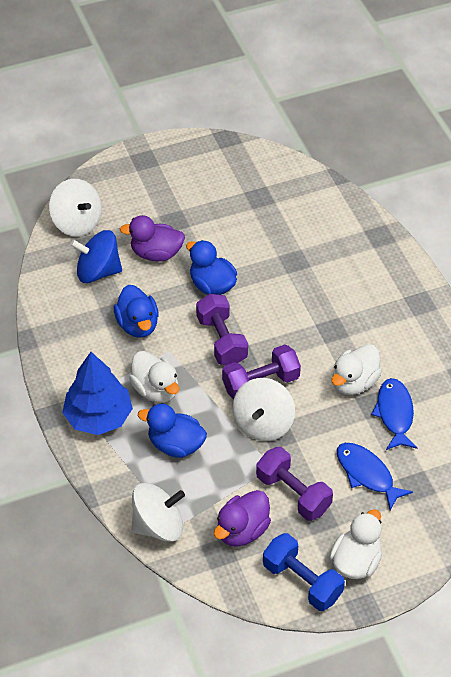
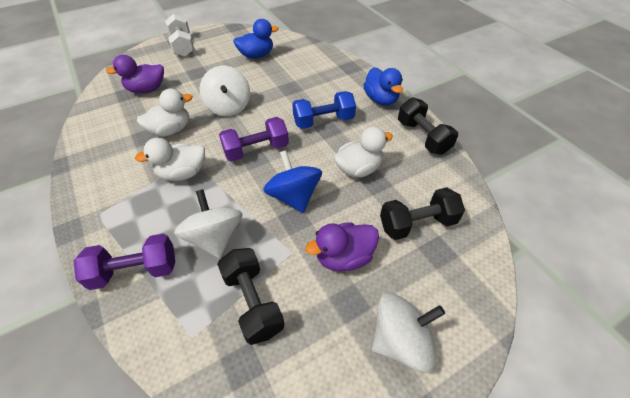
black dumbbell: none = 0 -> [217,248,285,345] [380,187,465,240] [398,97,458,155] = 3
blue duck: [114,285,159,338] [138,404,207,458] [186,240,237,295] = 3 -> [233,19,279,58] [364,67,403,105] = 2
blue fish: [337,443,413,510] [371,378,418,450] = 2 -> none = 0
blue tree: [62,352,133,435] = 1 -> none = 0
purple dumbbell: [196,294,248,365] [222,344,301,399] [256,447,333,521] = 3 -> [74,234,175,290] [219,117,289,162] = 2
white dumbbell: none = 0 -> [165,14,194,57] = 1

